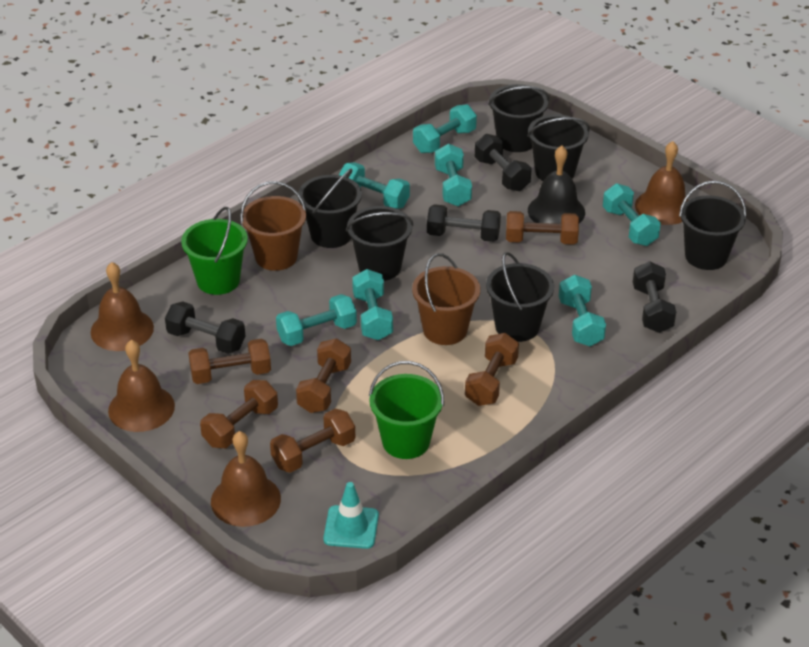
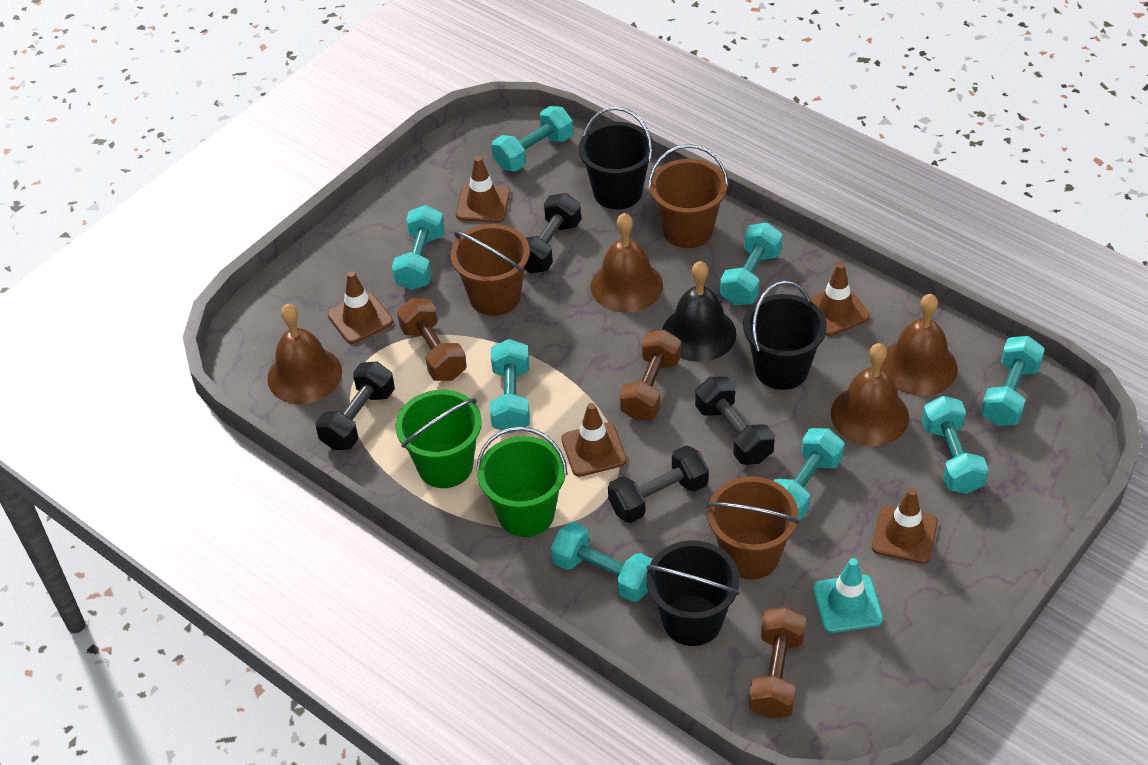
black bucket: [298,168,362,248] [346,206,413,281] [486,252,554,342] [488,84,549,152] [527,114,590,181] [679,181,747,270] = 6 -> [579,107,654,209] [646,540,740,646] [743,281,827,390] = 3
brown bucket: [240,181,306,271] [412,253,480,345] = 2 -> [451,224,530,316] [648,144,729,248] [706,476,800,580] = 3
brown dumbbell: [188,339,271,384] [200,380,278,448] [270,409,355,473] [296,338,351,413] [465,333,519,406] [506,211,579,245] = 6 -> [397,298,467,381] [619,329,681,421] [749,607,806,718] = 3
brown traffic cone: none = 0 -> [327,271,393,344] [456,156,510,223] [561,403,627,477] [809,263,870,336] [872,488,938,564] = 5
turquoise dumbbell: [276,294,357,346] [339,162,410,209] [352,269,393,340] [413,104,477,153] [435,144,472,206] [559,275,606,346] [603,184,661,246] = 7 -> [392,205,445,290] [490,339,530,433] [492,106,573,172] [551,522,653,602] [720,222,782,306] [774,428,844,520] [922,396,988,494] [981,336,1045,426] = 8

